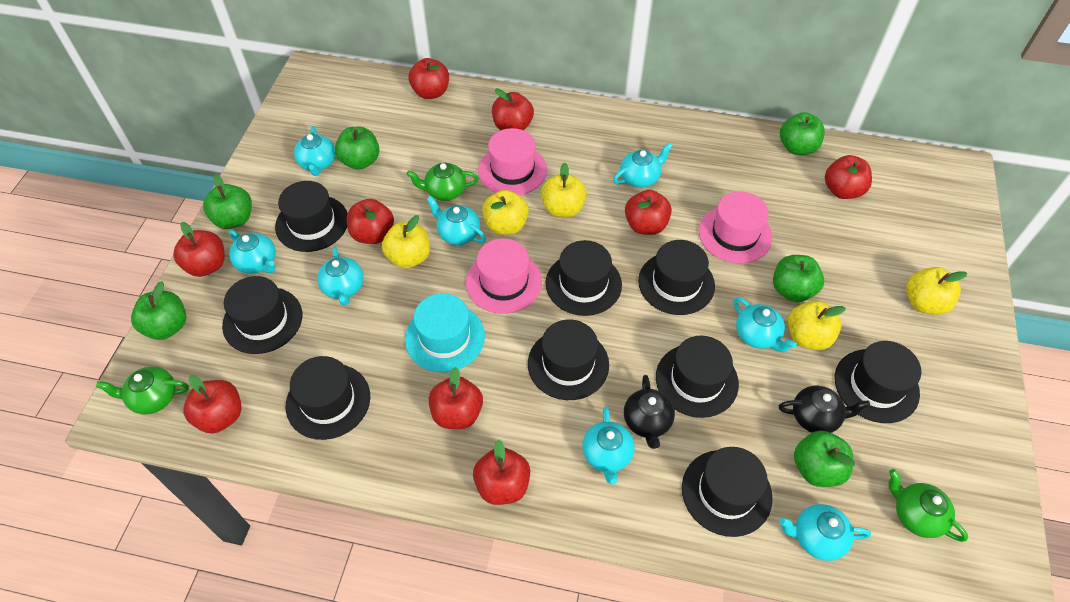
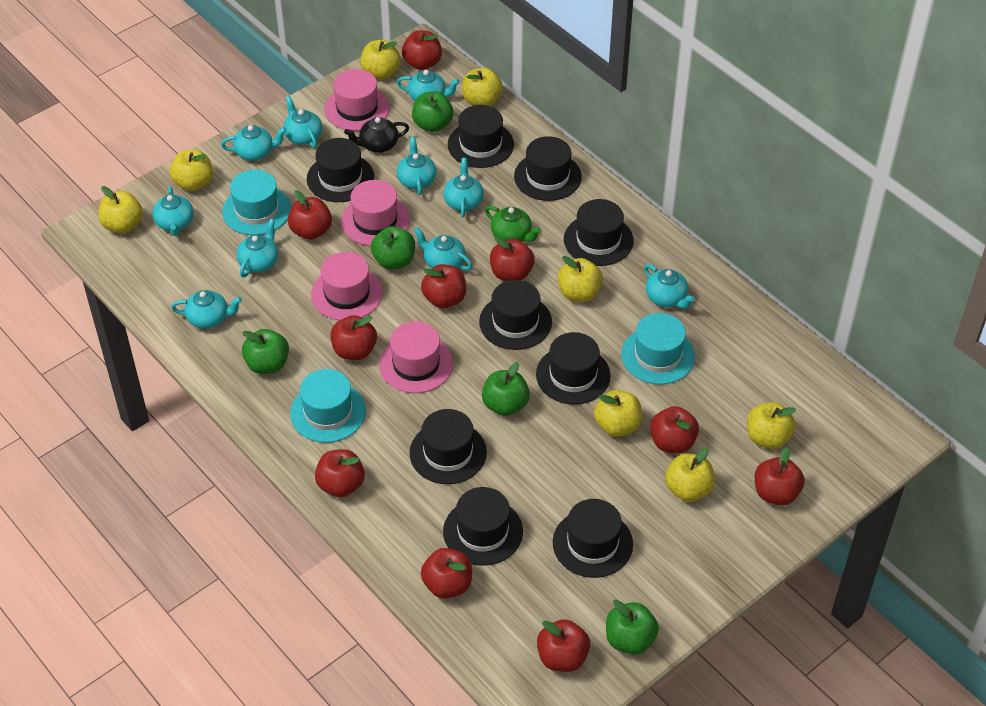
black teapot: [624,375,675,449] [779,385,870,433] = 2 -> [344,117,409,153] = 1
green apple: [131,281,186,340] [203,174,252,229] [335,127,379,170] [773,255,824,302] [780,112,825,155] [794,430,855,487] = 6 -> [242,329,289,374] [371,226,415,270] [412,91,453,132] [482,362,530,416] [606,600,659,655] = 5
green teapot: [96,366,189,414] [406,162,479,201] [888,469,968,542] = 3 -> [485,206,541,242] = 1
pink hat: [466,239,542,314] [478,128,547,195] [699,192,772,263] = 3 -> [311,252,383,320] [324,69,390,131] [341,180,410,246] [379,322,453,393] = 4
red apple: [173,222,225,277] [183,375,242,434] [347,199,394,244] [408,58,449,99] [429,367,483,429] [473,439,530,505] [492,88,534,131] [625,190,672,235] [825,155,872,199] = 9 -> [288,190,332,240] [315,449,365,497] [330,315,377,360] [402,30,442,70] [421,264,466,308] [421,548,472,599] [490,236,535,281] [537,619,590,672] [650,406,699,453] [755,447,805,505] = 10
turquoise hat: [405,293,485,372] = 1 -> [222,170,291,235] [290,369,366,443] [621,313,695,384] = 3
turquoise teapot: [229,230,276,274] [294,126,336,176] [317,247,364,306] [426,196,486,245] [582,407,634,484] [613,143,672,188] [733,297,797,352] [780,504,871,561] = 8 -> [152,186,194,236] [171,290,242,329] [221,125,287,161] [236,219,278,277] [283,96,322,148] [397,70,460,101] [397,137,437,195] [414,227,472,270] [443,158,484,217] [644,264,695,309] = 10
yellow apple: [382,215,430,269] [482,190,529,235] [541,163,587,217] [788,301,846,350] [906,267,968,315] = 5 -> [98,186,143,233] [170,150,213,191] [361,40,401,79] [462,67,503,106] [557,256,603,302] [594,390,642,437] [665,448,715,502] [747,402,796,449] = 8

